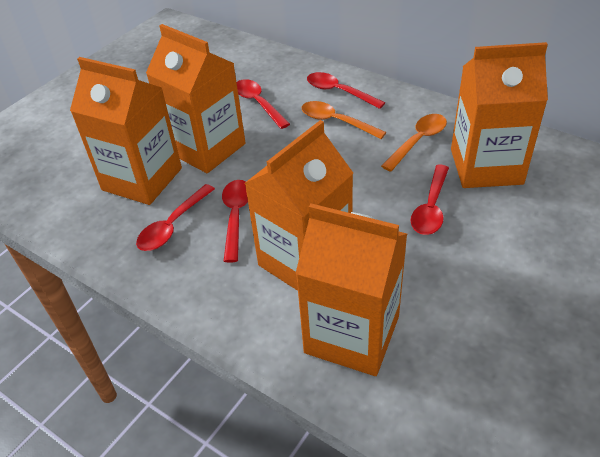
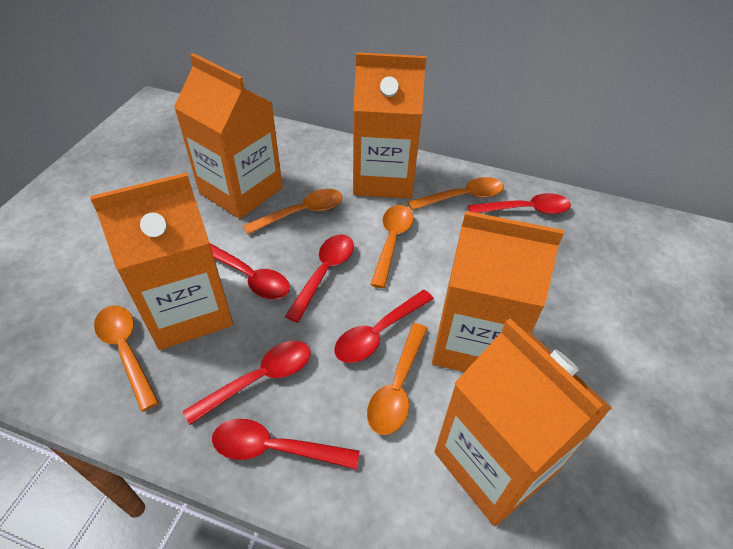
orange spoon: [302,101,386,139] [381,114,447,172] = 2 -> [94,306,159,412] [243,189,342,235] [367,323,428,435] [370,205,414,288] [408,177,504,210] = 5
red spoon: [136,184,215,251] [222,180,248,262] [237,79,290,129] [307,72,385,109] [411,165,449,235] = 5 -> [183,341,311,425] [210,243,290,299] [212,419,359,469] [285,234,354,323] [334,290,434,363] [468,193,571,214] = 6

